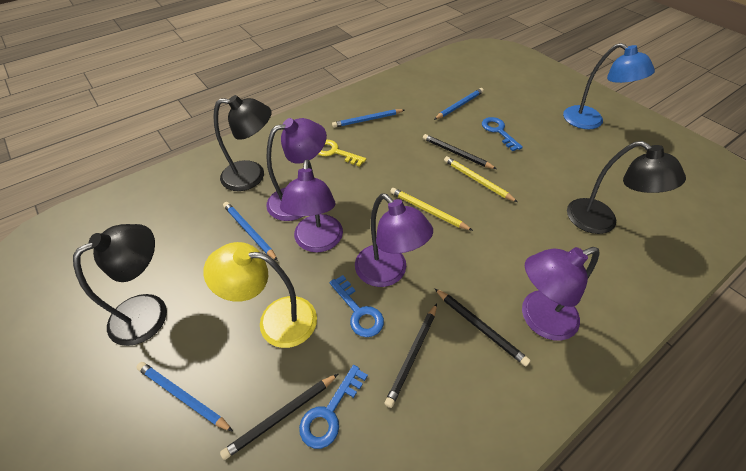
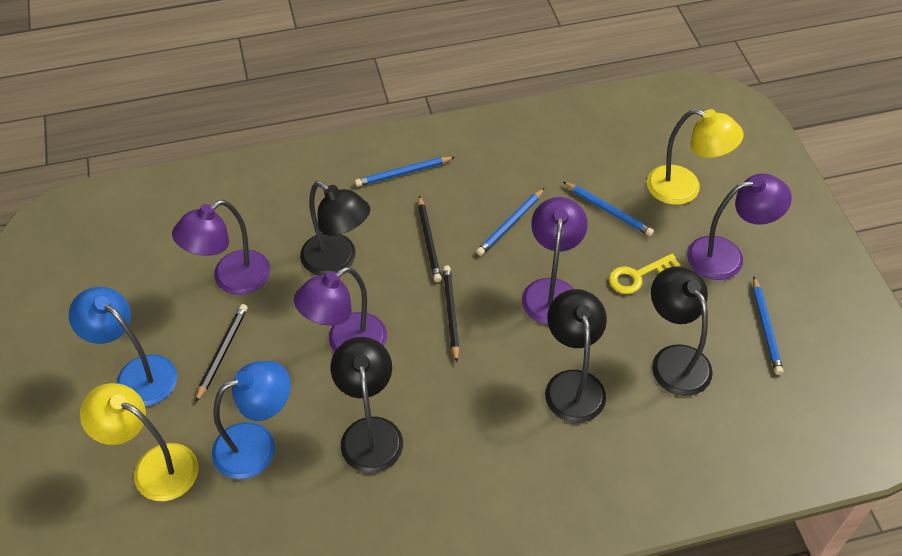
black lamp: [73,224,167,346] [213,95,272,191] [567,141,686,234] = 3 -> [300,181,370,275] [331,337,403,473] [545,289,607,423] [651,266,713,396] = 4
black pencil: [220,374,338,460] [385,303,437,408] [423,134,497,169] [434,288,531,366] = 4 -> [195,304,248,403] [418,195,442,282] [443,265,460,362] = 3
blue key: [299,365,368,449] [329,275,384,337] [482,117,523,151] = 3 -> none = 0
blue lamp: [563,43,655,129] = 1 -> [69,287,177,406] [212,361,291,479] = 2
yellow lamp: [203,242,317,348] = 1 -> [80,383,199,501] [647,109,744,205] = 2
yellow pencil: [390,188,473,231] [444,156,518,202] = 2 -> none = 0

